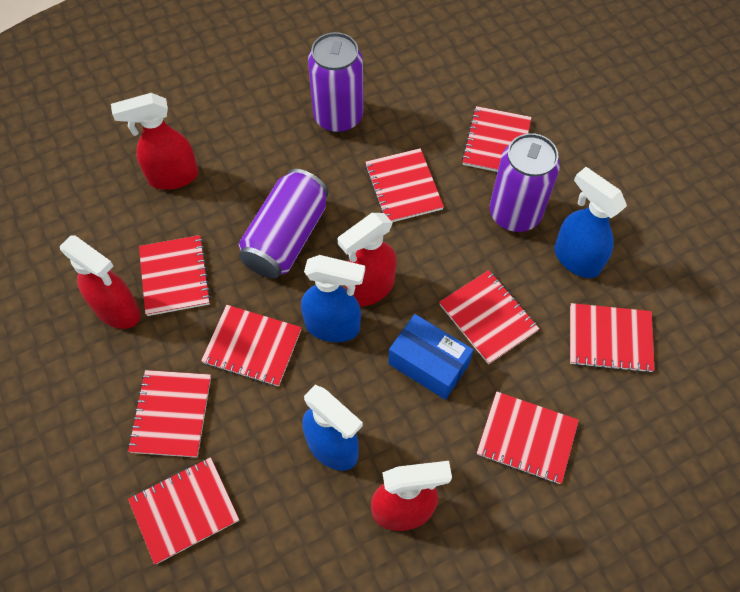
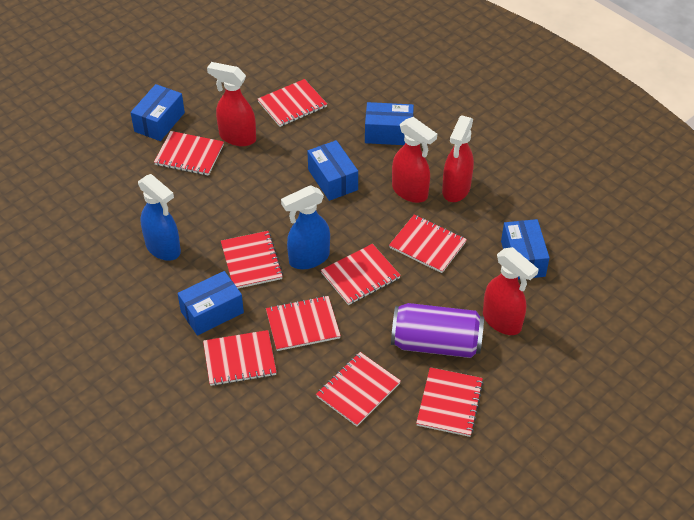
blue box: [388,314,474,400] = 1 -> [130,84,185,141] [177,271,244,336] [307,140,358,201] [365,102,414,145] [501,219,549,279] = 5
blue spray bottle: [301,255,365,342] [303,385,363,471] [554,167,627,278] = 3 -> [138,174,181,261] [281,185,330,269] = 2
purple can: [239,169,328,279] [308,32,363,133] [490,133,560,232] = 3 -> [391,303,484,358] = 1

